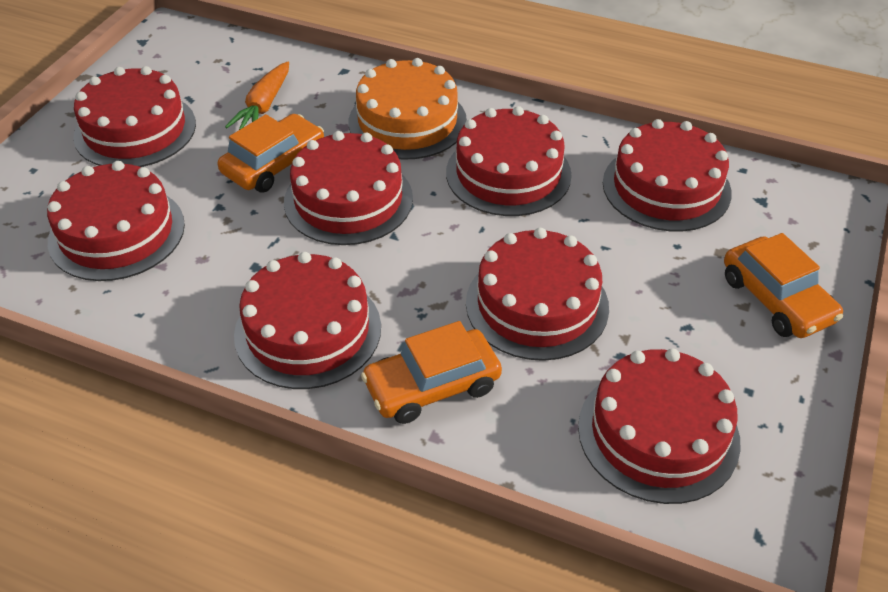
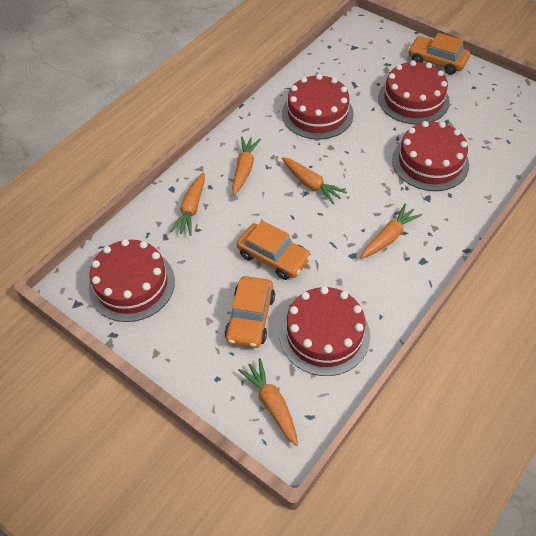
orange cake: [349,58,467,160] = 1 -> none = 0
orange carrot: [225,62,289,130] = 1 -> [170,172,205,236] [232,137,261,195] [238,358,298,446] [282,157,347,205] [360,204,422,259] = 5
red cake: [47,161,185,281] [73,66,196,167] [234,252,381,389] [284,131,413,245] [446,106,572,216] [466,228,609,361] [578,348,741,504] [603,119,732,232] = 8 -> [89,239,175,322] [279,286,370,376] [282,74,354,139] [378,60,450,124] [392,121,469,191] = 5

